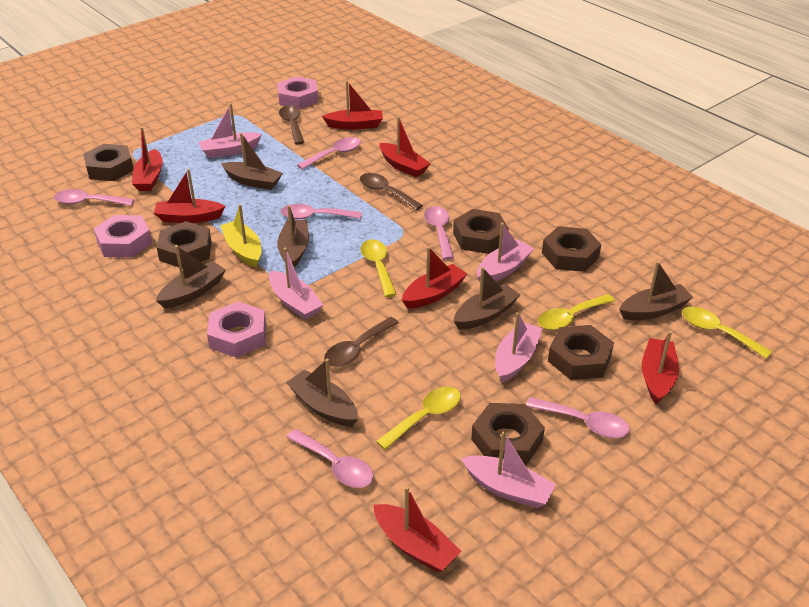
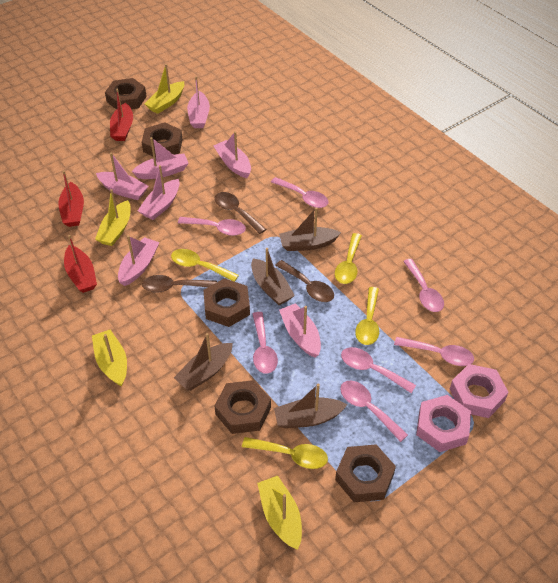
brown boat: [156,245,226,309] [221,133,283,190] [277,205,309,268] [286,359,358,427] [454,267,520,330] [619,261,693,320] = 6 -> [174,333,233,391] [251,248,295,305] [274,384,347,428] [279,207,341,251] = 4
brown nut: [83,144,134,181] [157,221,212,268] [453,209,509,254] [471,403,545,465] [542,226,601,272] [548,325,614,380] = 6 -> [105,78,147,109] [142,122,182,158] [203,278,250,327] [214,380,271,434] [335,444,396,502] = 5
pink boat: [198,103,262,158] [269,247,323,320] [461,431,556,508] [477,223,534,281] [495,312,542,383] = 5 -> [96,152,148,200] [118,235,160,286] [131,137,189,179] [138,165,180,220] [187,76,210,128] [213,131,251,178] [279,303,321,358] = 7
pink nut: [94,215,152,258] [207,302,266,358] [277,76,319,109] = 3 -> [416,395,471,452] [450,364,509,418] = 2
pink spoon: [54,189,134,206] [281,204,362,219] [286,429,374,488] [297,137,361,170] [424,206,454,260] [526,397,629,438] = 6 -> [178,217,246,236] [253,312,278,374] [271,177,328,208] [340,381,408,442] [341,347,416,393] [394,337,474,366] [403,259,444,312] = 7
red boat: [132,127,163,191] [154,169,225,223] [322,81,383,130] [373,486,461,572] [379,117,431,177] [402,247,467,309] [642,331,679,404] = 7 -> [58,170,84,227] [64,235,97,293] [110,89,133,141] = 3
yellow boat: [220,204,262,268] = 1 -> [92,330,127,387] [95,189,131,246] [145,64,184,114] [257,476,302,550] = 4

